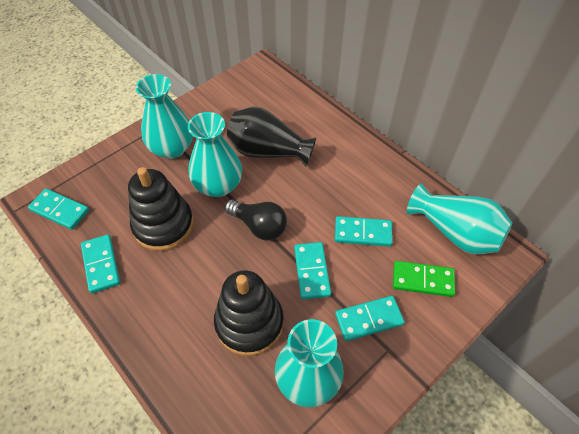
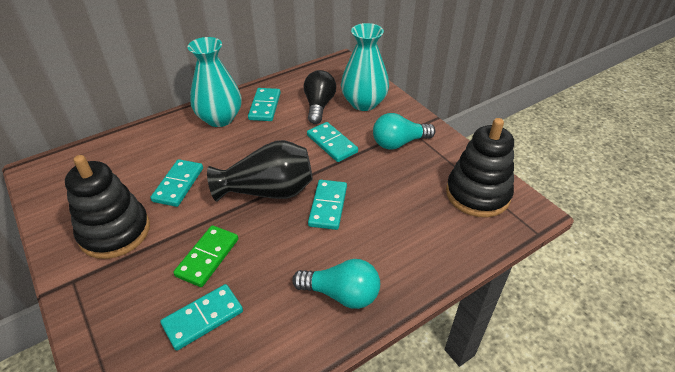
turquoise light bulb: none = 0 -> [292,259,380,309] [373,113,436,150] = 2
turquoise vase: [136,74,193,159] [188,112,242,197] [275,319,344,407] [407,183,512,254] = 4 -> [187,37,242,127] [341,23,389,111] = 2

